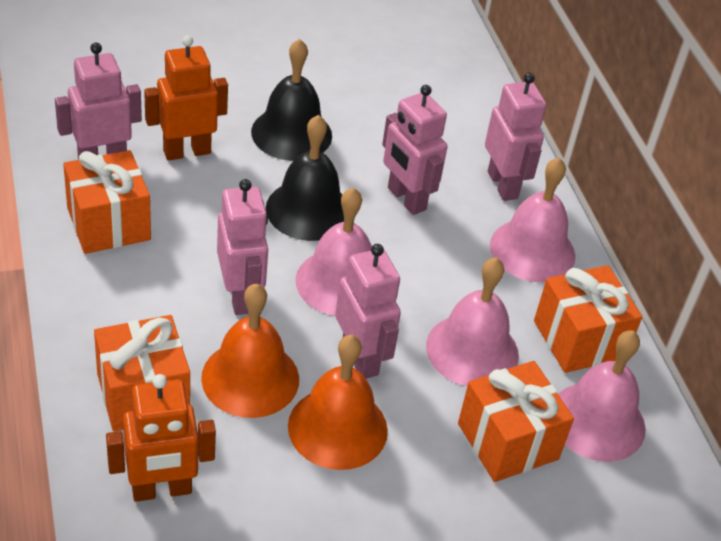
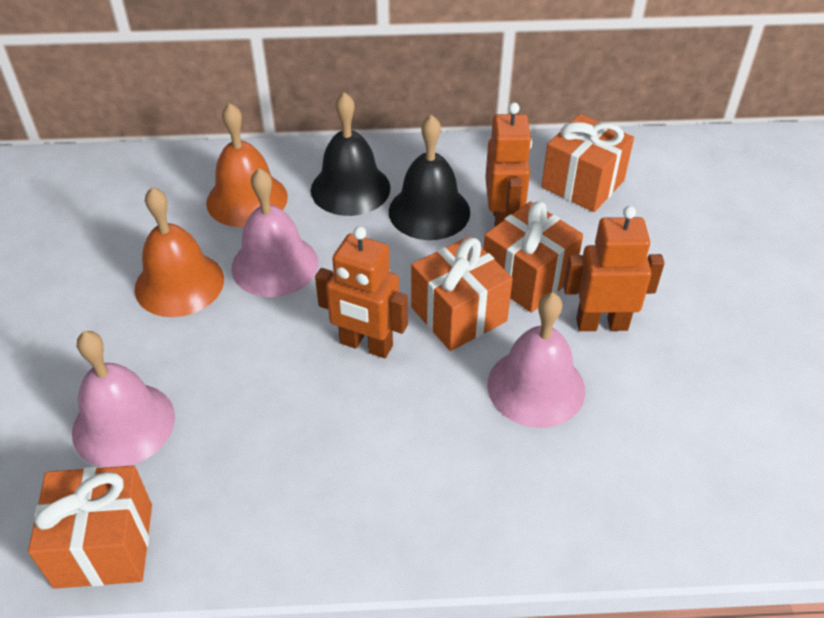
orange robot: [106,374,216,502] [144,35,228,161] = 2 -> [315,226,408,358] [485,102,532,226] [563,206,665,331] = 3
pink bell: [295,187,372,316] [426,257,519,386] [490,158,575,282] [558,330,645,462] = 4 -> [72,331,175,467] [231,168,318,297] [487,292,585,428] = 3
pink robot: [55,43,142,160] [217,179,268,315] [335,244,401,379] [382,85,448,215] [485,73,546,201] = 5 -> none = 0

